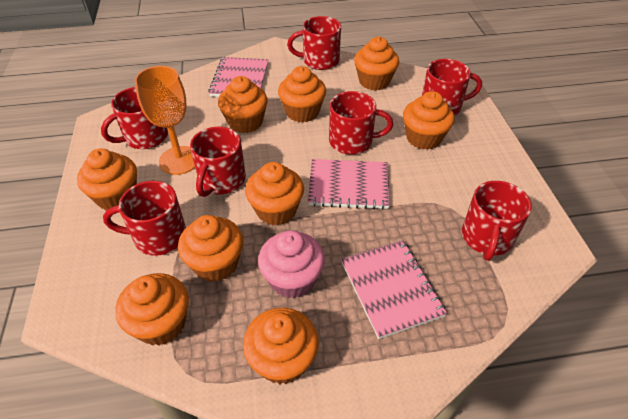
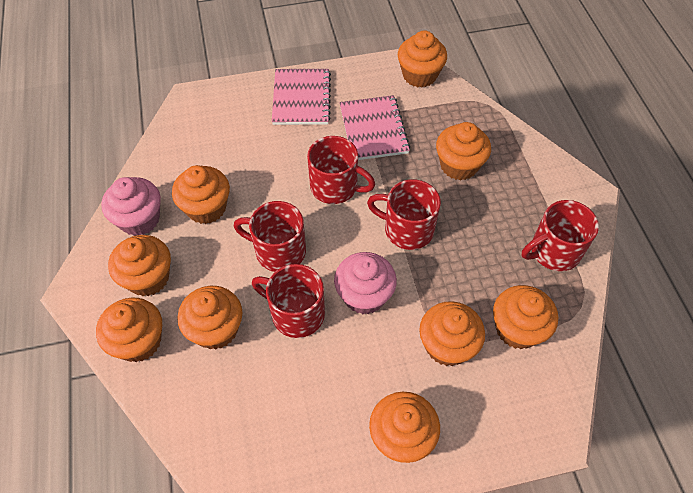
orange goblet: [135,66,195,175] = 1 -> none = 0
pink cupcake: [258,231,325,298] = 1 -> [101,177,161,236] [334,252,397,314] = 2
pink notebook: [208,57,268,97] [308,159,390,210] [341,240,447,339] = 3 -> [272,69,331,125] [339,95,410,160] = 2
red mug: [101,87,168,149] [103,181,186,256] [190,127,246,197] [287,16,341,70] [329,91,393,155] [422,59,482,116] [462,181,532,261] = 7 -> [234,201,306,272] [252,264,325,338] [307,136,375,204] [367,179,441,250] [522,200,599,271] = 5

